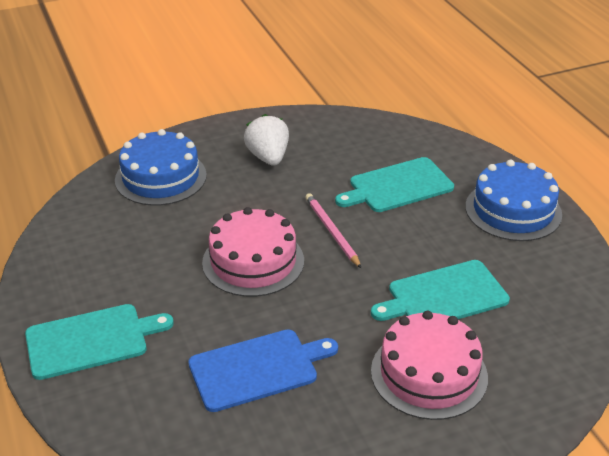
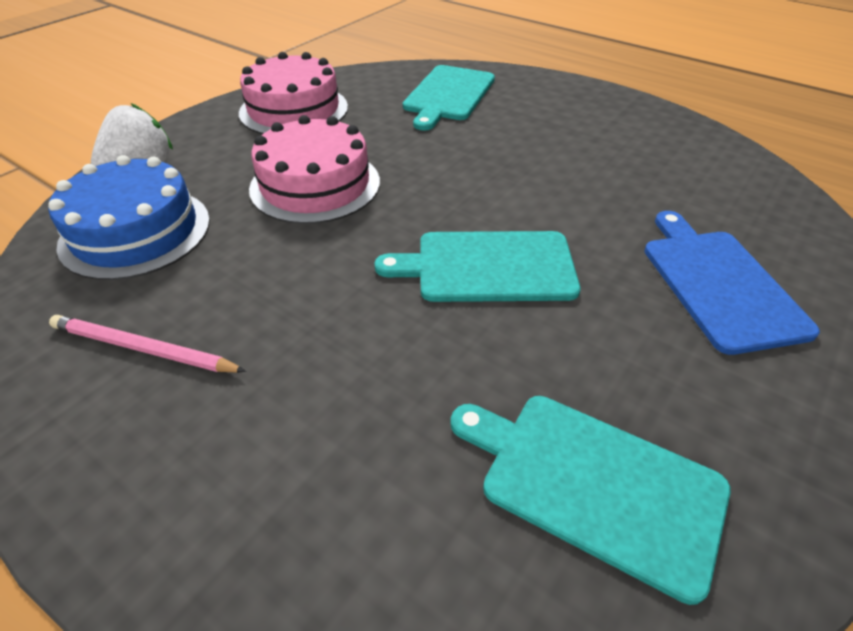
blue cake: [115,129,207,206] [465,160,562,241] = 2 -> [48,155,210,280] = 1

